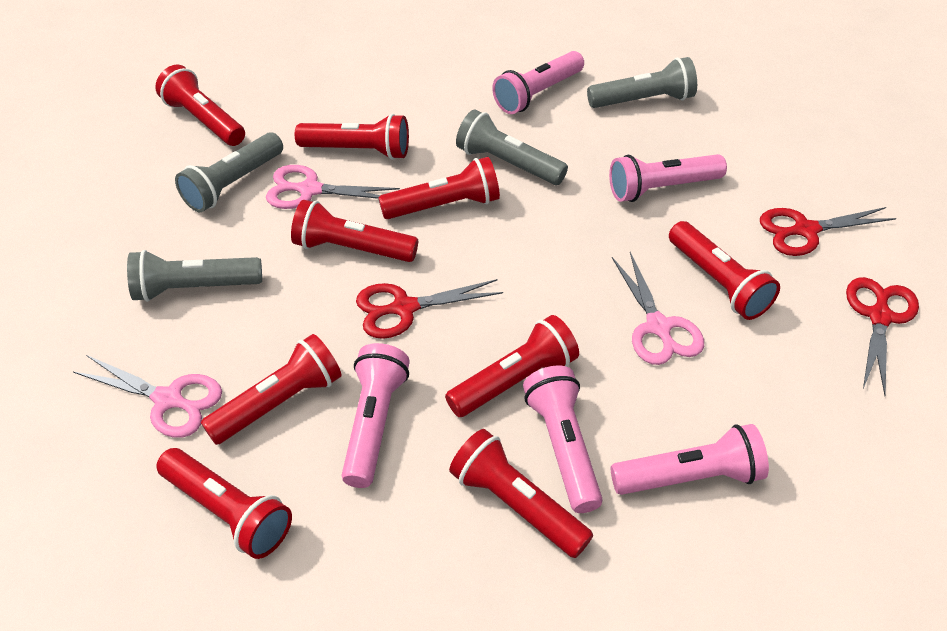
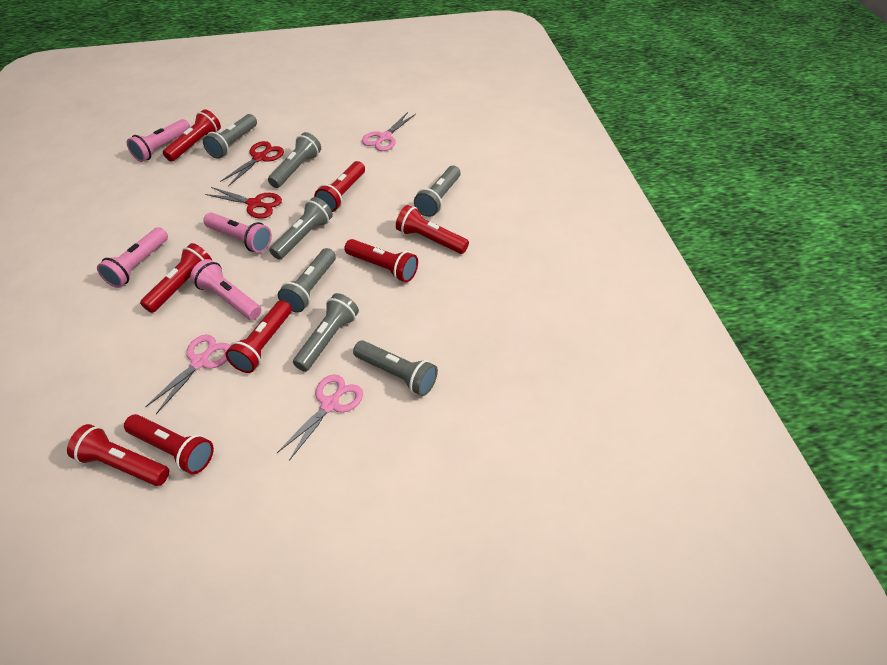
grey flashlight: [127,250,262,302] [175,132,283,213] [456,109,568,185] [587,57,697,108] = 4 -> [203,114,257,159] [268,132,321,188] [269,197,333,259] [278,248,336,312] [293,293,359,372] [353,340,438,396] [414,166,461,217] = 7
pink flashlight: [342,343,410,488] [492,51,584,114] [523,366,602,513] [609,154,727,202] [611,424,769,495] = 5 -> [97,227,168,288] [127,119,190,162] [190,259,261,320] [203,213,272,253] = 4
red flashlight: [155,65,245,146] [156,448,292,559] [201,334,342,445] [291,200,418,262] [295,114,409,160] [378,157,500,219] [445,315,579,417] [449,429,593,558] [669,221,780,320] = 9 -> [67,424,169,486] [124,414,214,474] [140,243,212,313] [163,109,221,162] [225,300,292,373] [314,161,365,212] [344,239,418,283] [396,205,469,254] = 8
red scissors: [356,279,503,339] [760,207,896,256] [846,277,919,396] = 3 -> [205,187,282,219] [220,141,284,186] = 2

